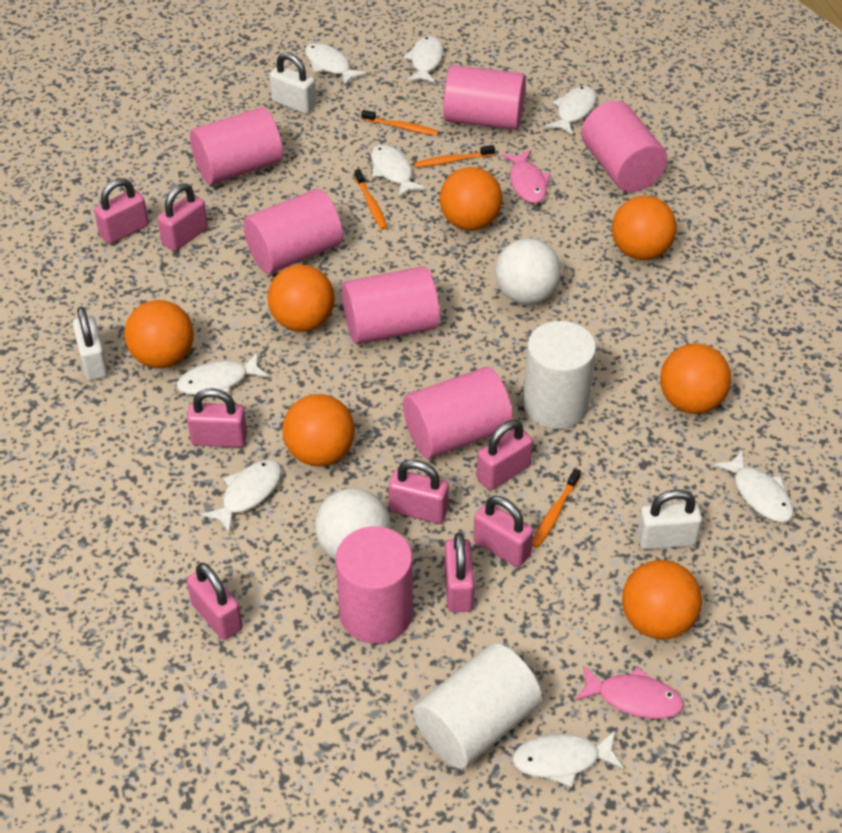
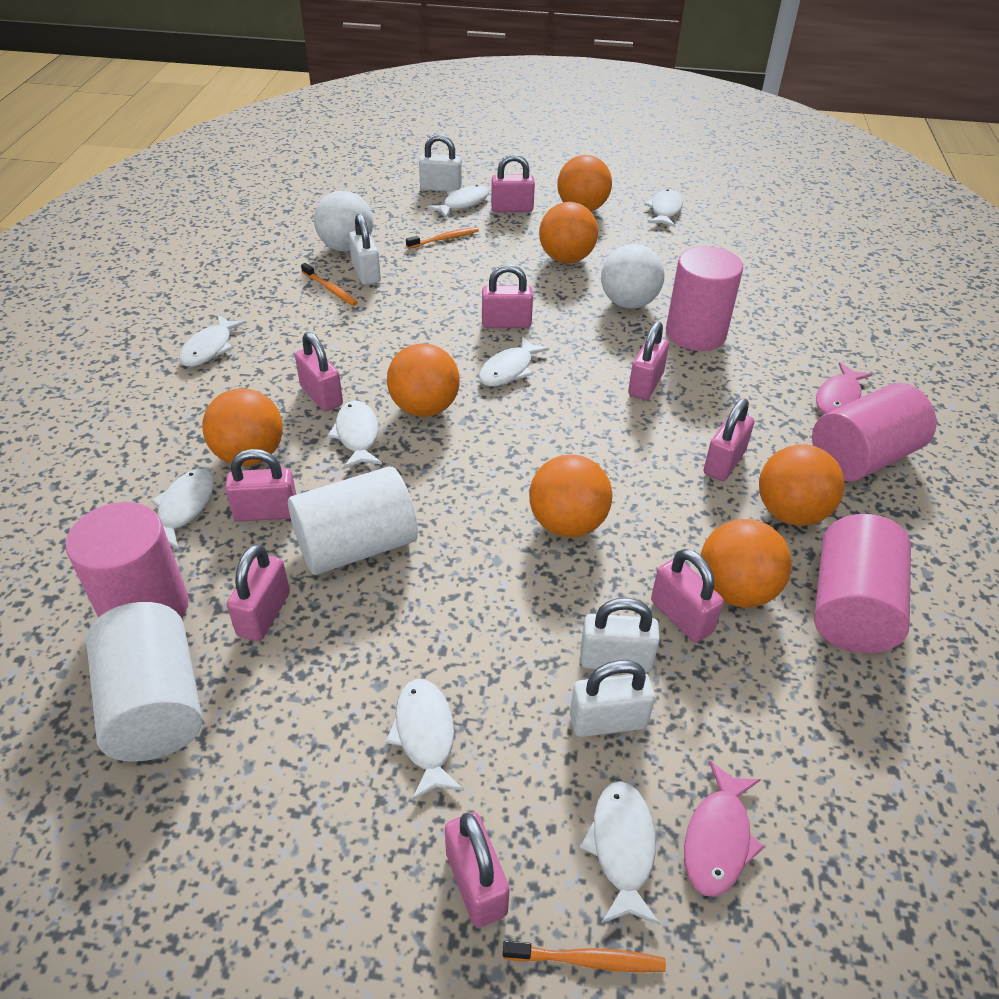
orange toothbrush: [354,169,387,230] [361,110,439,136] [414,145,495,168] [532,468,581,548] = 4 -> [301,263,358,306] [406,227,479,249] [503,941,666,973] = 3
pink cylinder: [190,107,283,185] [243,189,343,274] [336,526,413,644] [342,266,440,345] [403,367,513,459] [443,65,526,130] [581,101,668,192] = 7 -> [65,502,188,618] [666,246,743,351] [812,383,936,481] [814,514,911,653] = 4
pink padlock: [94,178,149,244] [157,183,208,251] [187,388,247,447] [187,563,242,640] [389,459,449,524] [444,533,474,612] [473,496,534,567] [477,420,533,490] = 8 -> [225,449,296,522] [227,544,290,641] [295,332,343,411] [445,812,510,928] [482,264,533,328] [491,154,535,212] [628,321,669,400] [651,549,724,642] [704,398,754,481] = 9
white padlock: [72,306,108,380] [269,52,316,114] [637,489,702,550] = 3 -> [349,214,381,285] [419,134,462,192] [570,660,655,737] [581,598,660,673] = 4

